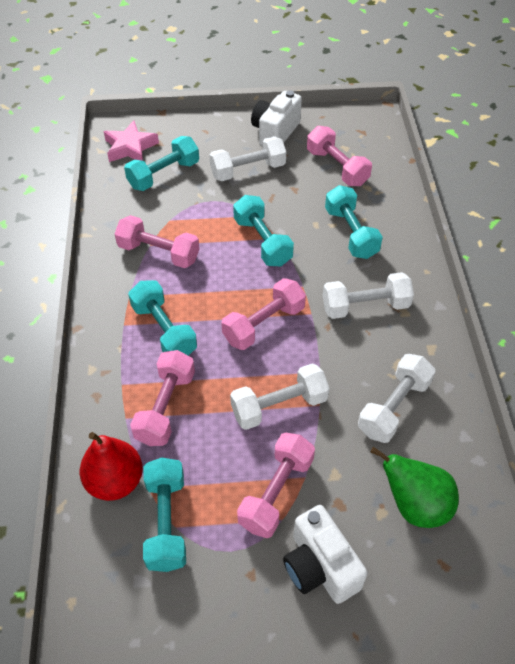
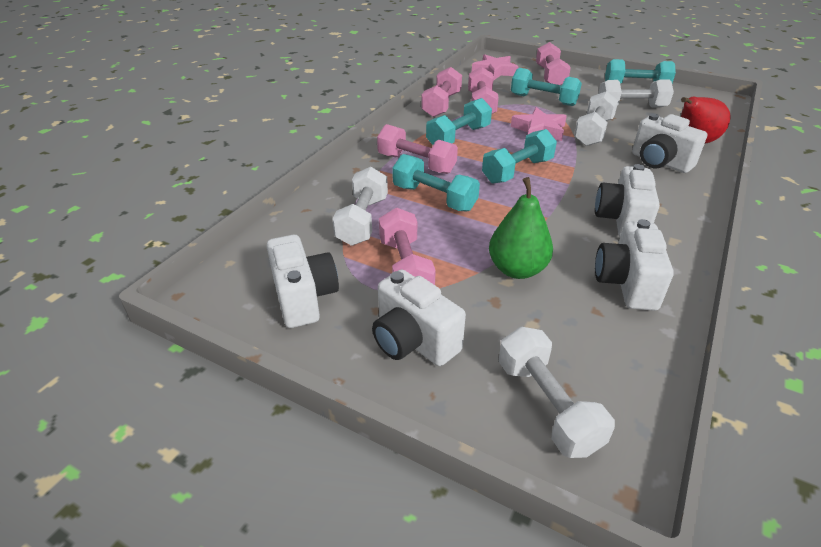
pink star: [104,120,159,162] = 1 -> [472,54,518,81] [511,107,567,141] = 2
white camera: [251,90,302,146] [283,505,368,604] = 2 -> [267,235,339,328] [372,270,466,366] [595,164,660,237] [595,219,674,311] [632,114,707,173] = 5

